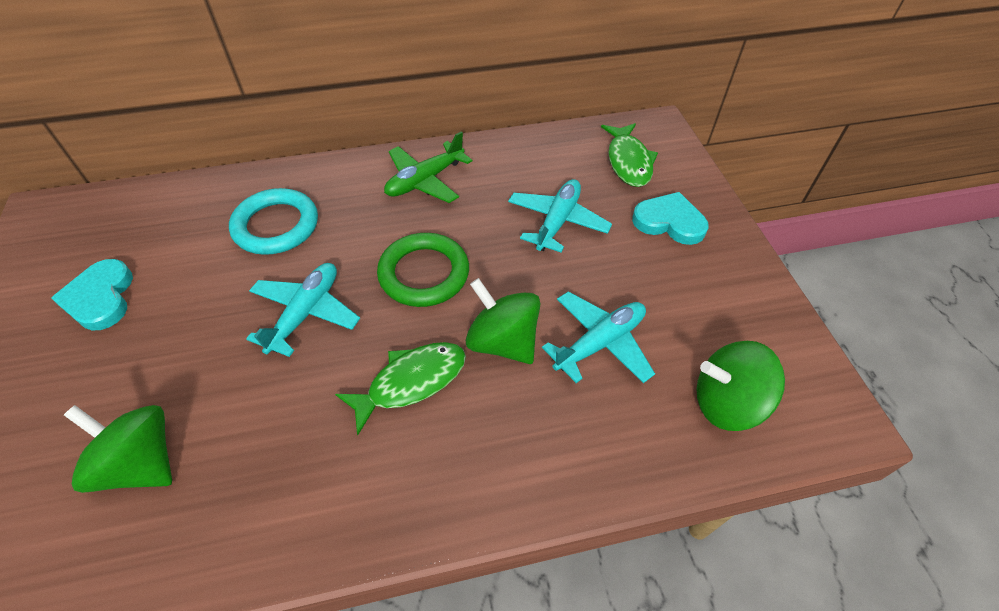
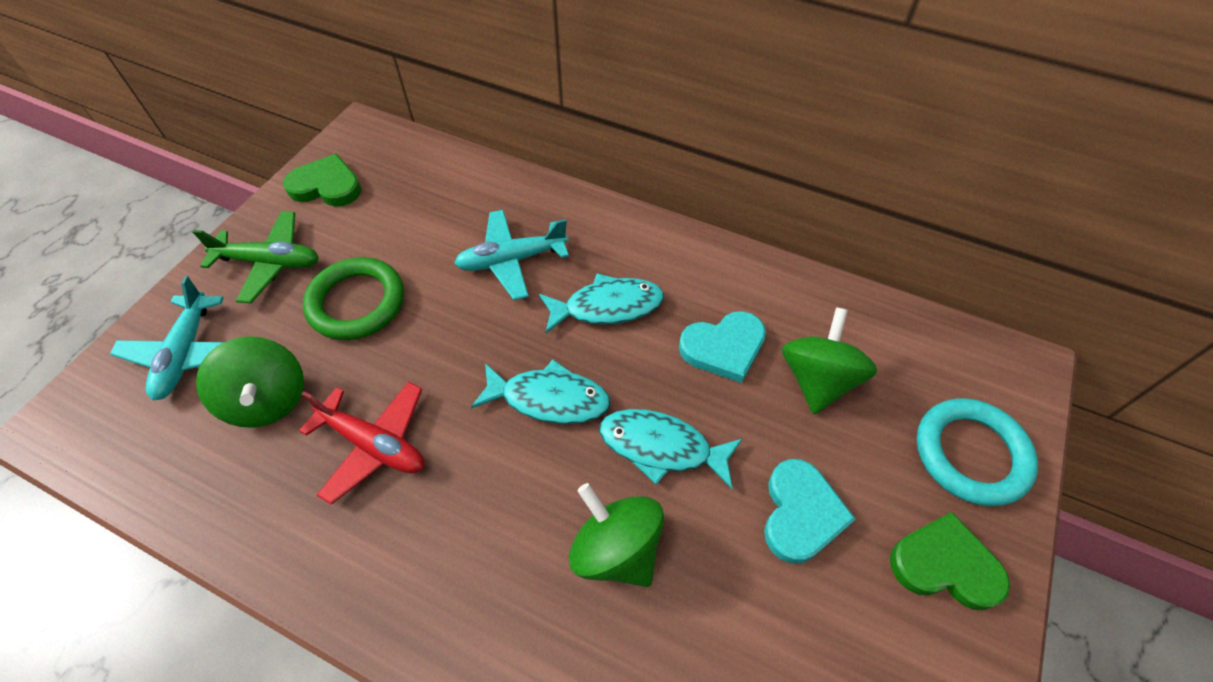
green fish: [335,342,466,435] [601,123,658,187] = 2 -> none = 0
green heart: none = 0 -> [283,154,361,206] [890,512,1010,610] = 2
red plane: none = 0 -> [299,381,424,505] = 1
turquoise fish: none = 0 -> [471,360,611,424] [539,274,664,333] [600,409,743,489] = 3
turquoise plane: [246,263,360,357] [508,179,612,252] [542,291,655,383] = 3 -> [110,276,224,401] [454,210,569,300] = 2

